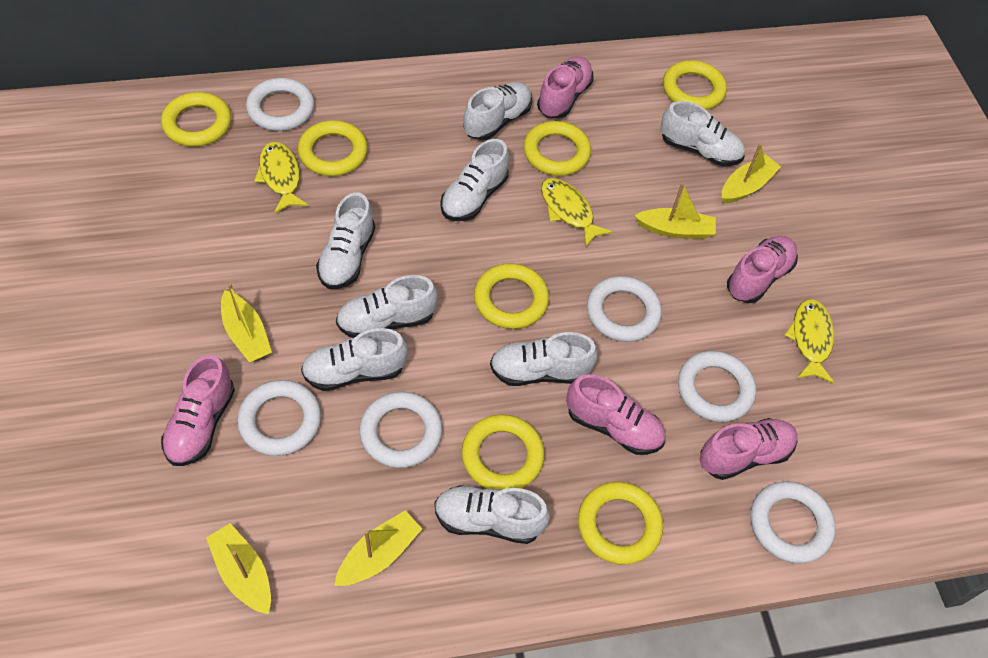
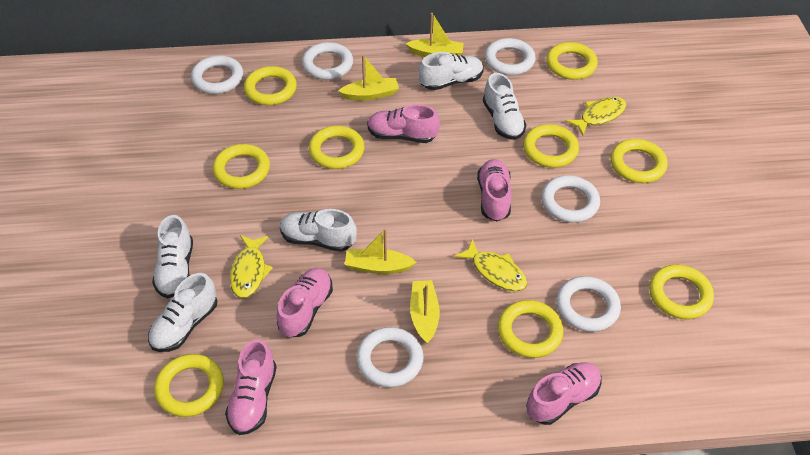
white shoe: [301,328,408,391] [316,192,375,289] [336,275,438,338] [435,485,550,544] [441,139,509,221] [463,82,532,140] [490,332,598,386] [660,101,745,166] = 8 -> [148,273,217,352] [152,215,193,298] [280,209,357,252] [419,52,484,90] [483,73,526,140] = 5
yellow boat: [206,523,271,614] [221,283,272,363] [334,510,422,586] [634,183,716,239] [722,143,781,203] = 5 -> [338,55,399,100] [345,229,417,274] [405,13,464,57] [410,280,440,344] = 4
yellow ring: [161,92,231,147] [298,120,368,176] [461,414,545,490] [474,263,549,329] [523,121,591,176] [578,482,663,565] [663,60,727,110] = 7 -> [154,354,224,417] [213,144,270,189] [244,66,297,105] [309,126,364,169] [498,300,564,358] [523,124,579,168] [546,42,598,80] [611,139,668,183] [649,265,714,319] = 9

